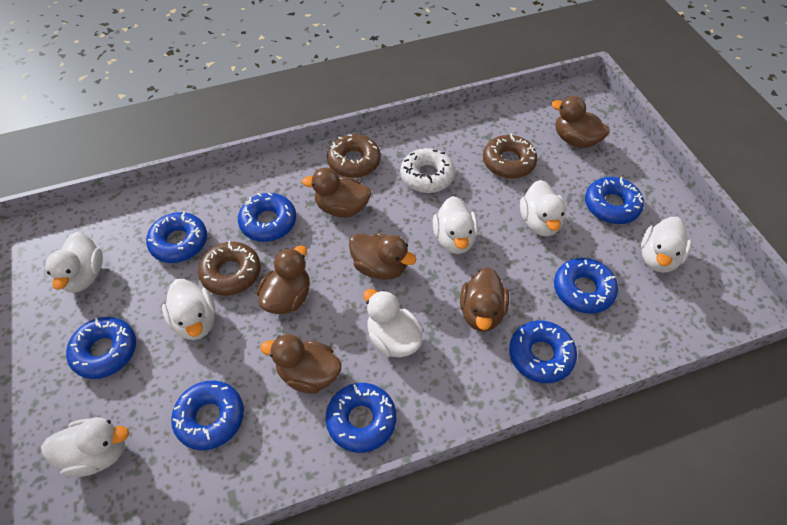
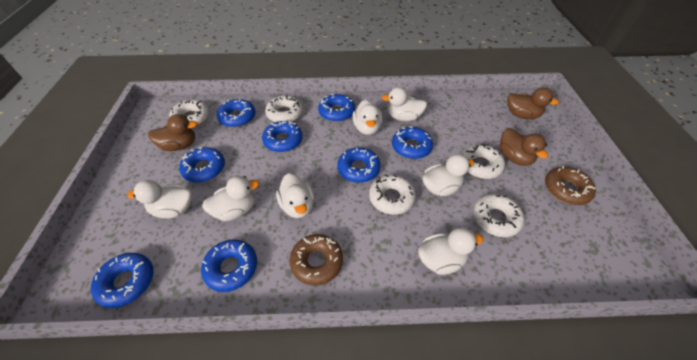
brown donut: [198,241,261,296] [327,134,381,178] [483,134,537,179] = 3 -> [290,234,343,286] [545,166,596,205] = 2
brown duck: [257,246,310,314] [260,334,342,394] [302,168,371,218] [349,233,416,280] [460,267,509,332] [551,96,610,148] = 6 -> [148,114,198,151] [499,128,548,166] [507,88,559,119] = 3
white donut: [400,148,455,193] = 1 -> [169,100,209,126] [265,95,303,122] [369,175,416,215] [461,144,505,179] [473,194,525,237] = 5

